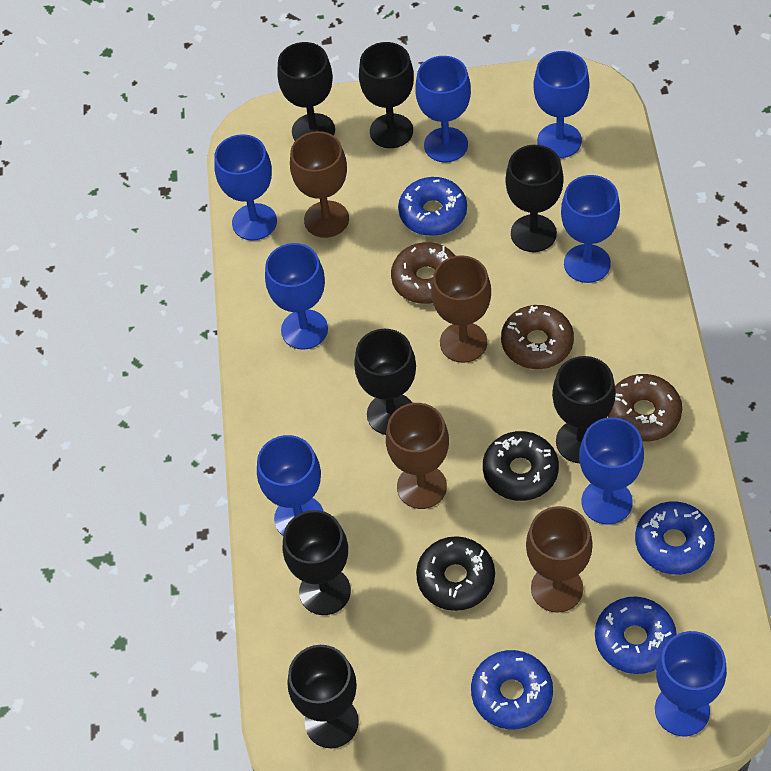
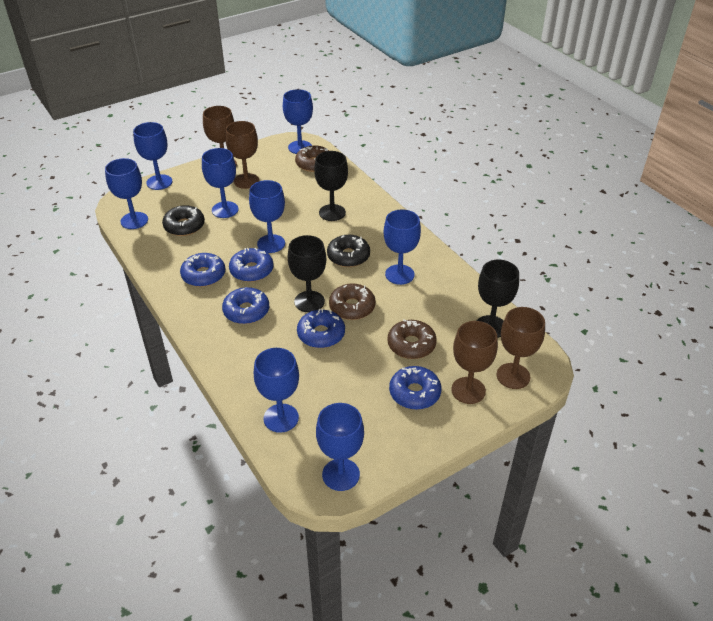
black goblet: [277,42,335,141] [282,510,351,615] [288,645,359,748] [354,329,416,435] [359,42,414,148] [505,145,564,252] [552,356,616,463] = 7 -> [288,235,326,312] [314,151,348,221] [477,260,519,338] = 3
blue donut: [398,177,467,236] [471,650,553,730] [595,597,677,674] [635,502,715,575] = 4 -> [180,253,225,287] [222,287,269,324] [229,248,273,282] [297,309,345,348] [389,366,441,410] = 5

